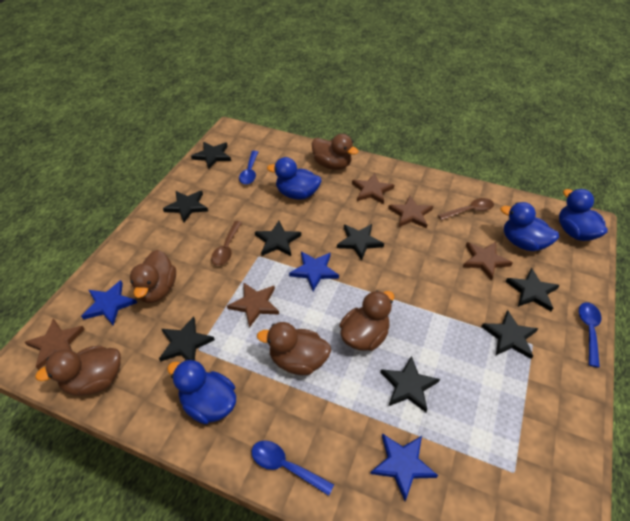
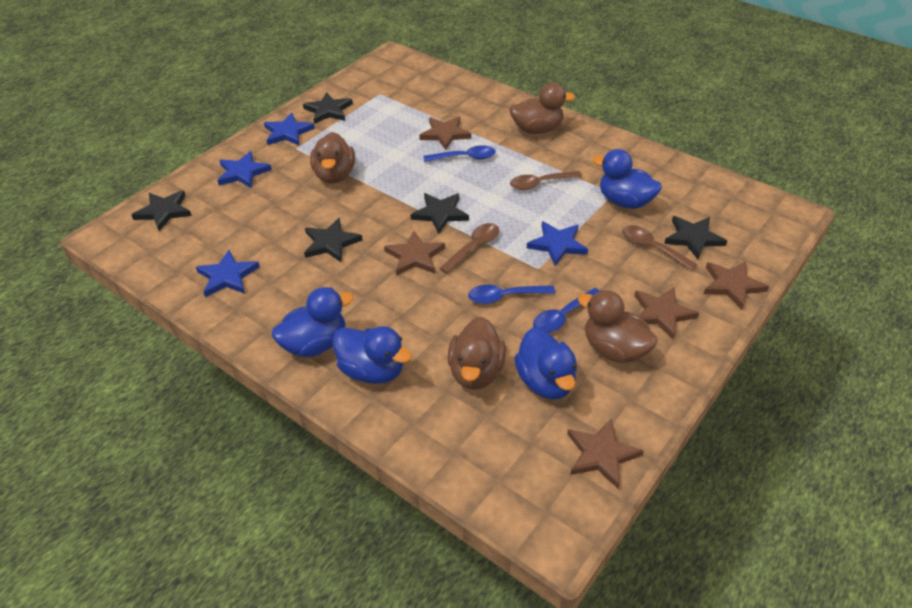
black star: [159,317,215,362] [163,190,208,222] [191,142,231,169] [255,221,301,256] [337,224,384,261] [380,356,440,412] [481,310,538,359] [506,268,560,311] = 8 -> [132,190,192,231] [303,92,353,124] [304,218,363,262] [411,193,469,234] [664,216,727,259] = 5
blue star: [81,280,137,325] [289,251,339,291] [370,433,438,501] = 3 -> [196,250,260,297] [217,151,272,188] [264,113,315,145] [527,221,588,266] = 4
brown duck: [35,346,121,396] [130,250,176,303] [257,322,331,375] [312,134,358,170] [340,290,394,351] = 5 -> [310,132,355,184] [447,317,506,390] [509,82,575,134] [578,290,658,363] = 4
brown spoon: [211,221,242,266] [438,198,494,221] = 2 -> [439,223,499,274] [510,171,582,190] [622,225,697,270] = 3

